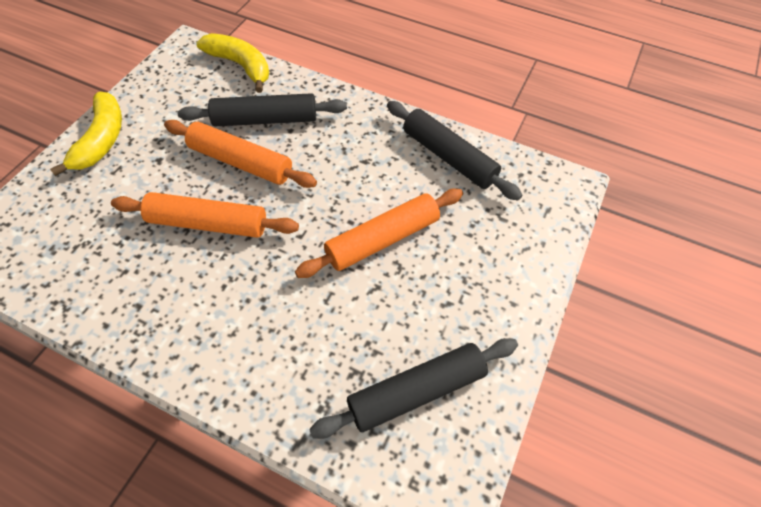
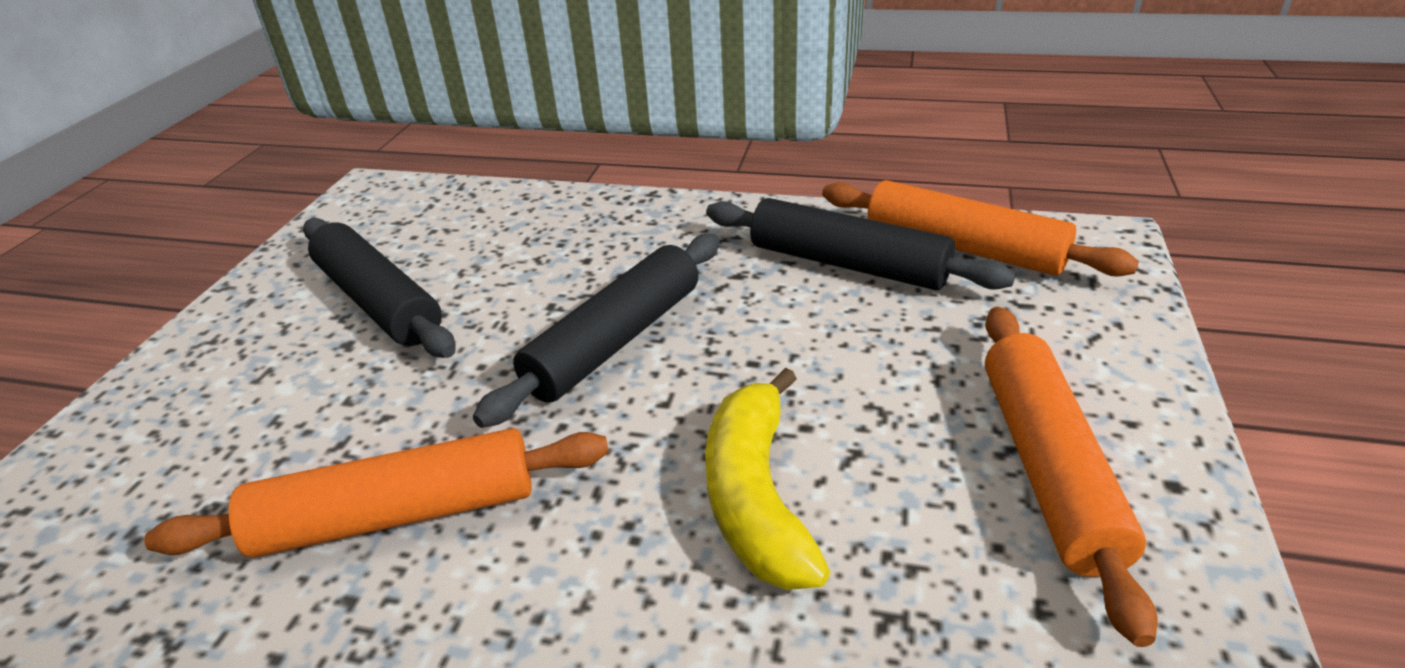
yellow banana: [50,92,122,176] [196,33,269,93] = 2 -> [705,368,830,590] = 1

